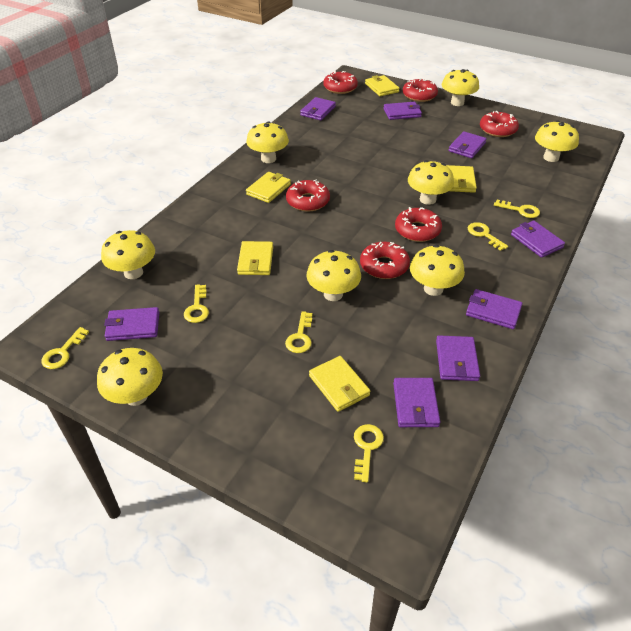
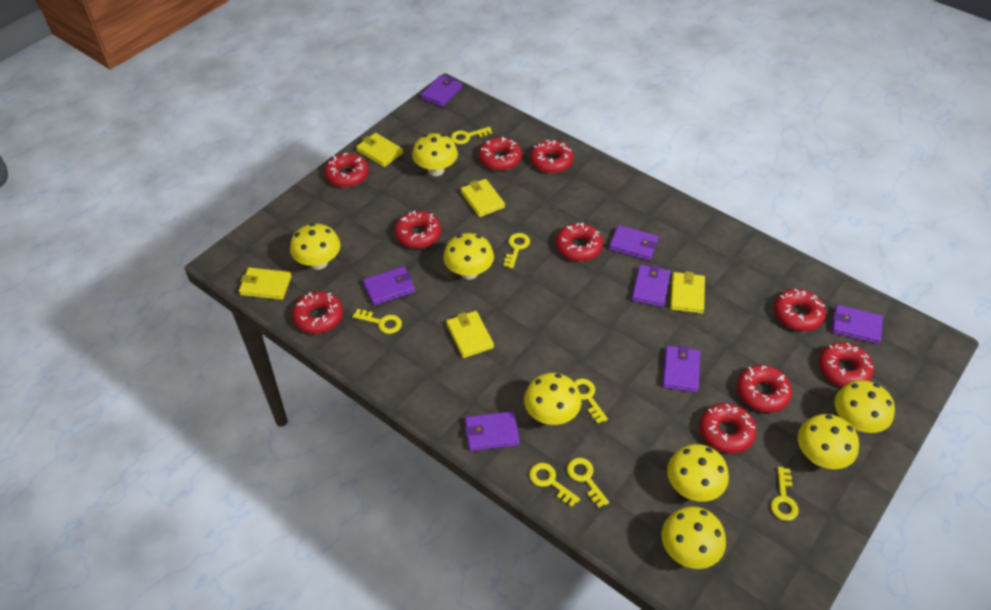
purple wallet: [104,307,159,341] [300,97,336,121] [383,102,422,120] [393,378,440,427] [436,336,480,381] [449,131,487,158] [466,289,522,329] [511,221,565,258] = 8 -> [363,266,415,306] [421,75,462,107] [465,411,520,451] [609,225,659,261] [632,265,671,307] [662,345,700,393] [832,305,883,344] = 7
red donut: [286,179,330,212] [323,71,358,94] [360,242,410,279] [395,207,442,242] [403,78,438,102] [480,111,519,137] = 6 -> [292,291,343,334] [324,153,369,187] [394,211,441,248] [479,137,522,171] [530,140,574,173] [556,223,603,261] [700,403,756,454] [737,365,792,413] [774,289,826,331] [819,342,874,387] = 10
yellow key: [41,327,89,369] [184,285,209,323] [285,311,313,353] [354,424,384,482] [468,222,508,251] [494,200,540,218] = 6 -> [352,309,402,334] [450,127,492,144] [504,233,530,269] [529,463,580,507] [567,458,609,508] [574,379,608,424] [771,467,799,521] = 7

